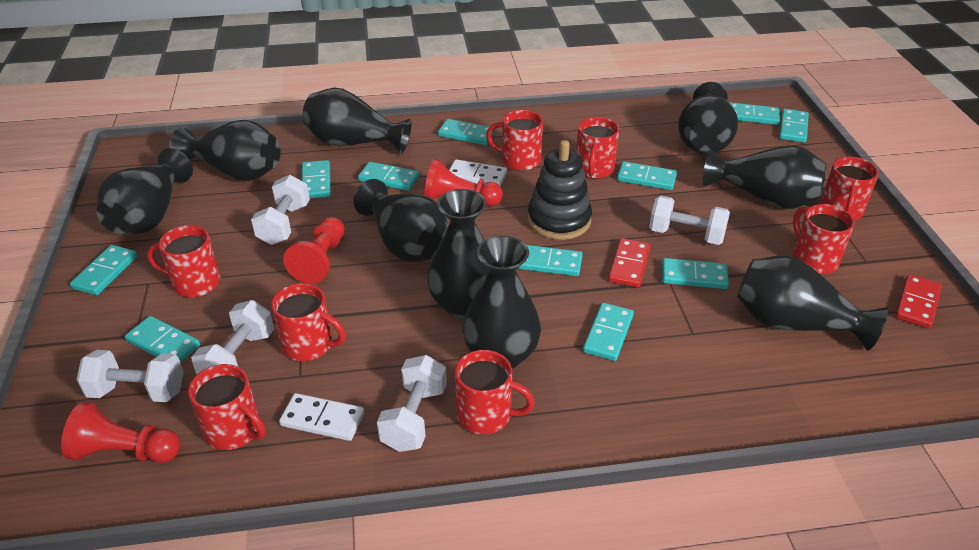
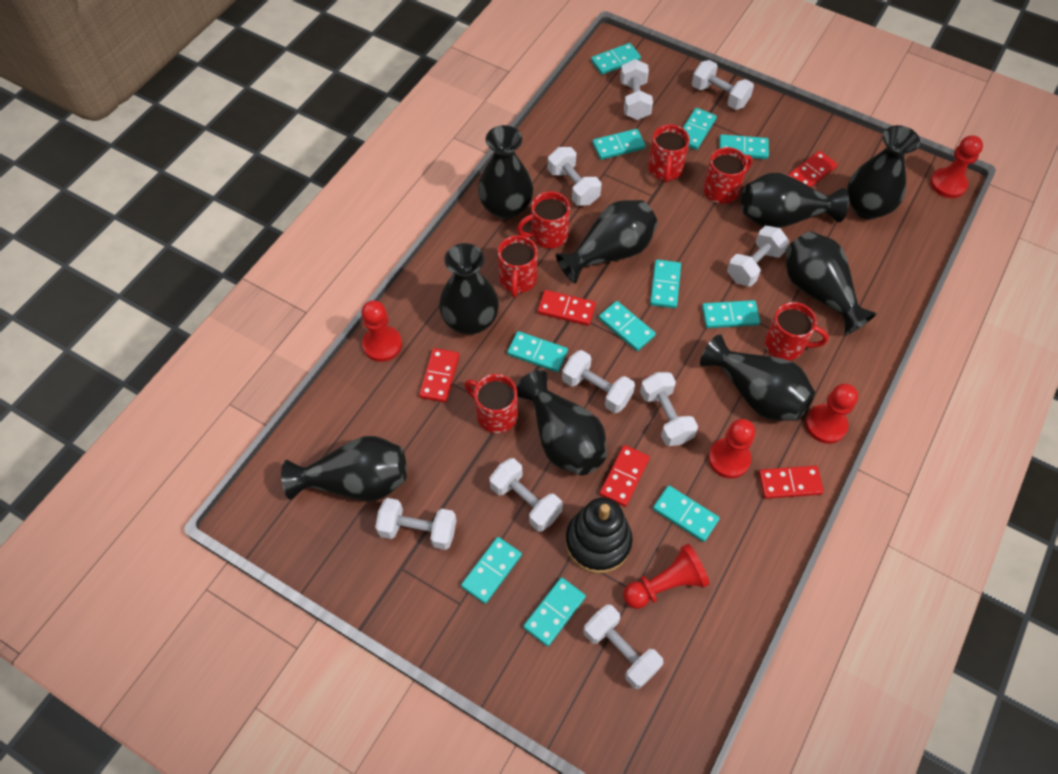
red domino: [608,238,650,288] [895,274,942,329] = 2 -> [419,348,459,403] [538,290,596,326] [599,445,650,507] [759,466,824,499] [788,151,838,187] = 5
red mug: [147,225,220,297] [188,364,266,450] [271,283,346,361] [455,350,535,434] [486,110,543,171] [576,117,619,179] [793,204,855,274] [820,156,879,221] = 8 -> [465,374,518,433] [498,235,537,297] [517,191,570,248] [648,124,690,183] [703,147,753,204] [765,302,829,361] = 6
red pawn: [61,402,180,463] [283,217,345,284] [424,159,503,206] = 3 -> [361,300,402,362] [623,544,710,609] [708,419,755,479] [805,383,858,444] [930,135,983,198] = 5
white domino: [279,393,364,441] [449,159,507,187] = 2 -> none = 0
white dumbbell: [76,350,184,402] [191,300,274,375] [251,175,310,245] [377,355,447,452] [649,196,730,245] = 5 -> [375,498,457,550] [489,458,563,531] [548,147,602,206] [562,350,635,413] [584,604,663,689] [620,59,653,120] [640,372,698,446] [692,60,754,110] [727,226,789,287] = 9

